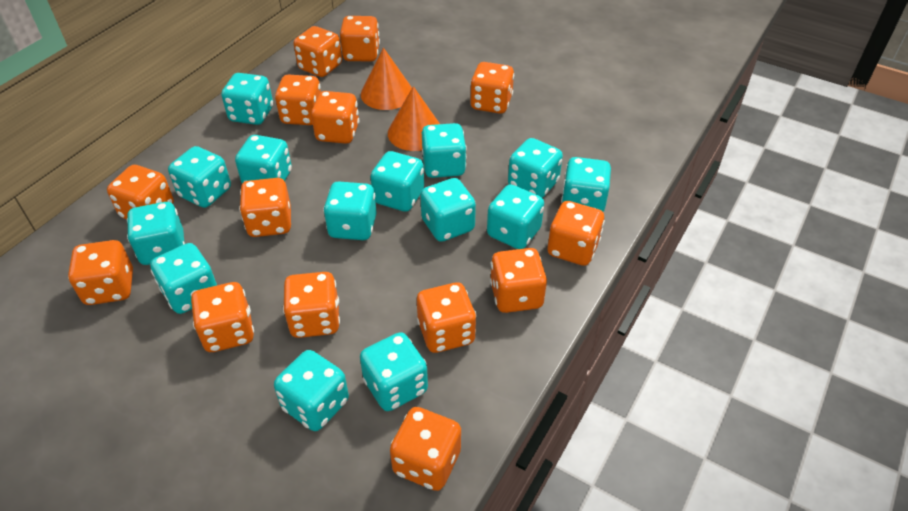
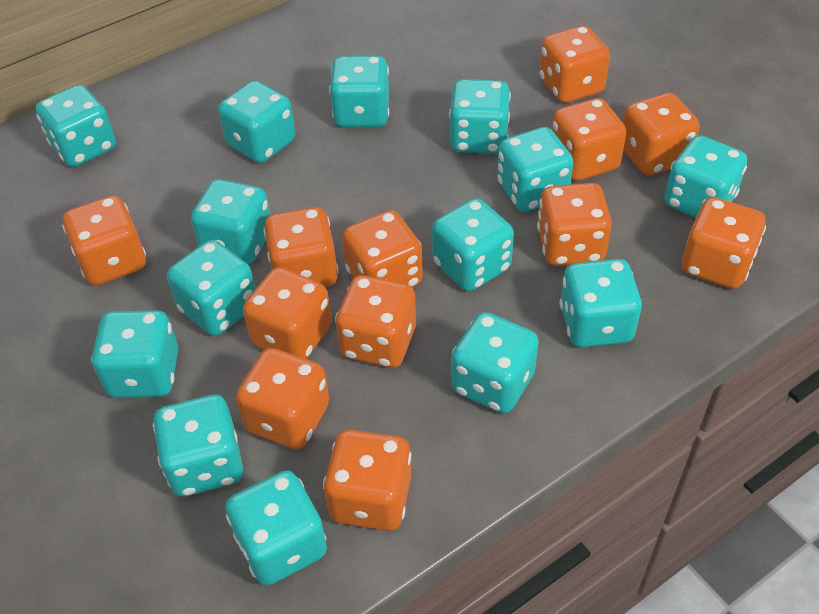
orange cone: [361,48,412,110] [388,86,440,151] = 2 -> none = 0
orange dice: [68,240,133,305] [107,165,174,219] [191,282,254,352] [239,178,291,237] [275,75,321,125] [283,272,340,338] [294,26,342,77] [311,91,359,144] [340,16,380,62] [390,407,461,491] [417,282,476,353] [470,62,514,114] [490,248,547,313] [547,201,605,266] = 14 -> [62,195,146,285] [236,348,329,449] [243,267,332,359] [263,207,338,287] [323,430,411,531] [335,275,416,368] [342,210,423,287] [537,183,612,266] [539,26,610,103] [552,98,626,181] [623,93,700,175] [682,197,766,289] = 12

